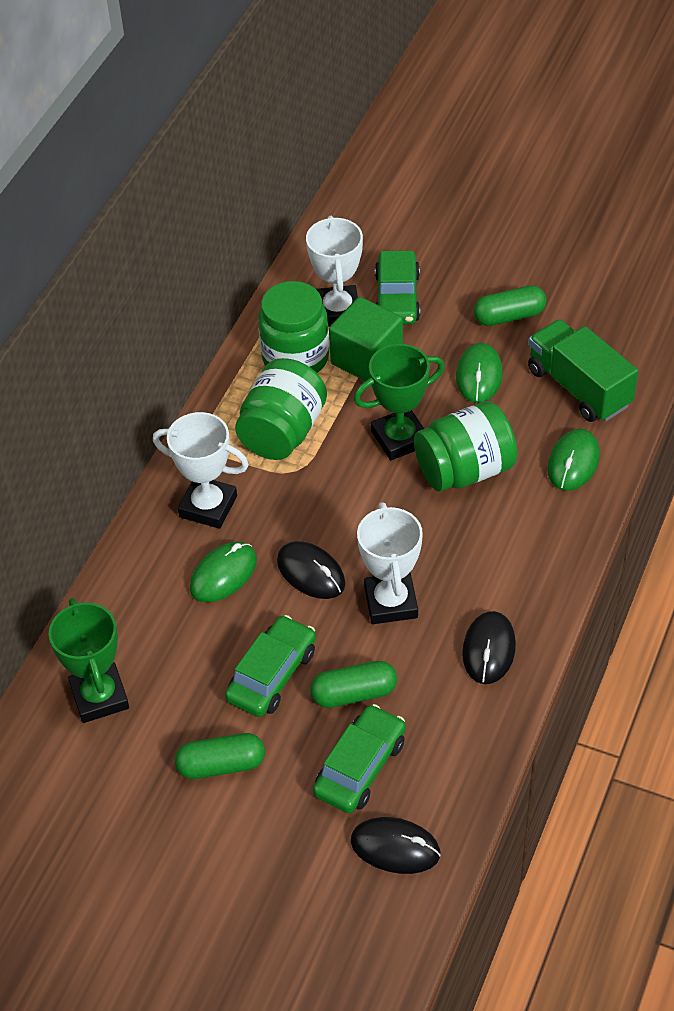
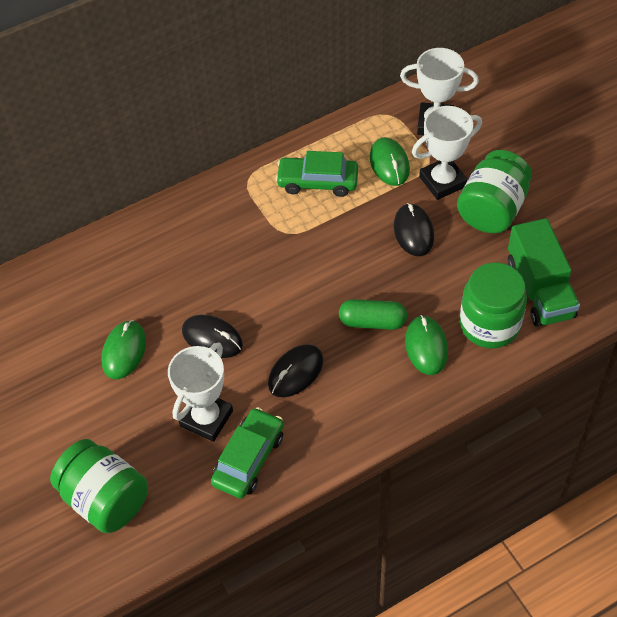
green capsule: [175,733,265,779] [310,661,397,708] [474,285,547,326] = 3 -> [339,299,407,330] = 1
green car: [225,615,316,717] [313,704,406,813] [375,251,420,325] = 3 -> [211,407,284,499] [276,151,358,197] = 2
green cube: [329,297,403,381] = 1 -> none = 0
green trophy: [48,598,129,723] [354,344,445,460] = 2 -> none = 0

